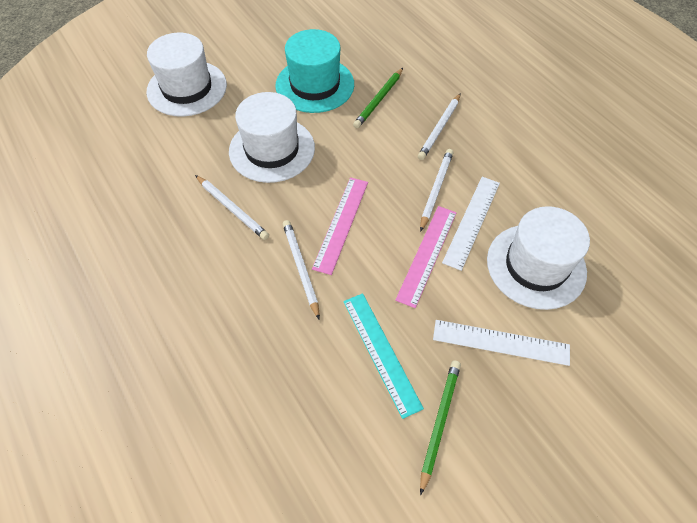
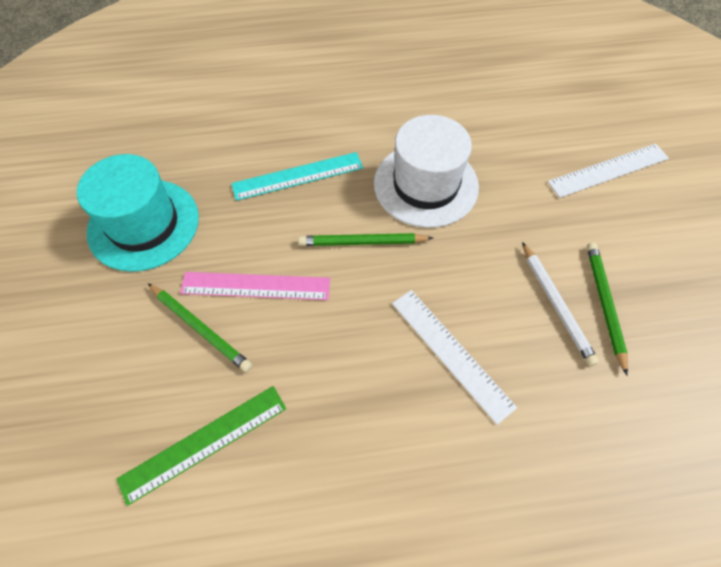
green pencil: [353,68,403,128] [420,361,461,496] = 2 -> [148,283,252,372] [298,233,433,246] [587,242,628,375] = 3
green ruler: none = 0 -> [117,386,286,506] = 1
pink ruler: [312,177,368,275] [395,206,457,308] = 2 -> [180,272,330,300] = 1
white hat: [147,33,227,117] [229,92,315,183] [487,206,590,310] = 3 -> [374,115,479,228] = 1
white pencil: [195,175,269,240] [283,220,320,320] [418,93,461,160] [420,149,453,232] = 4 -> [522,242,599,366] = 1

